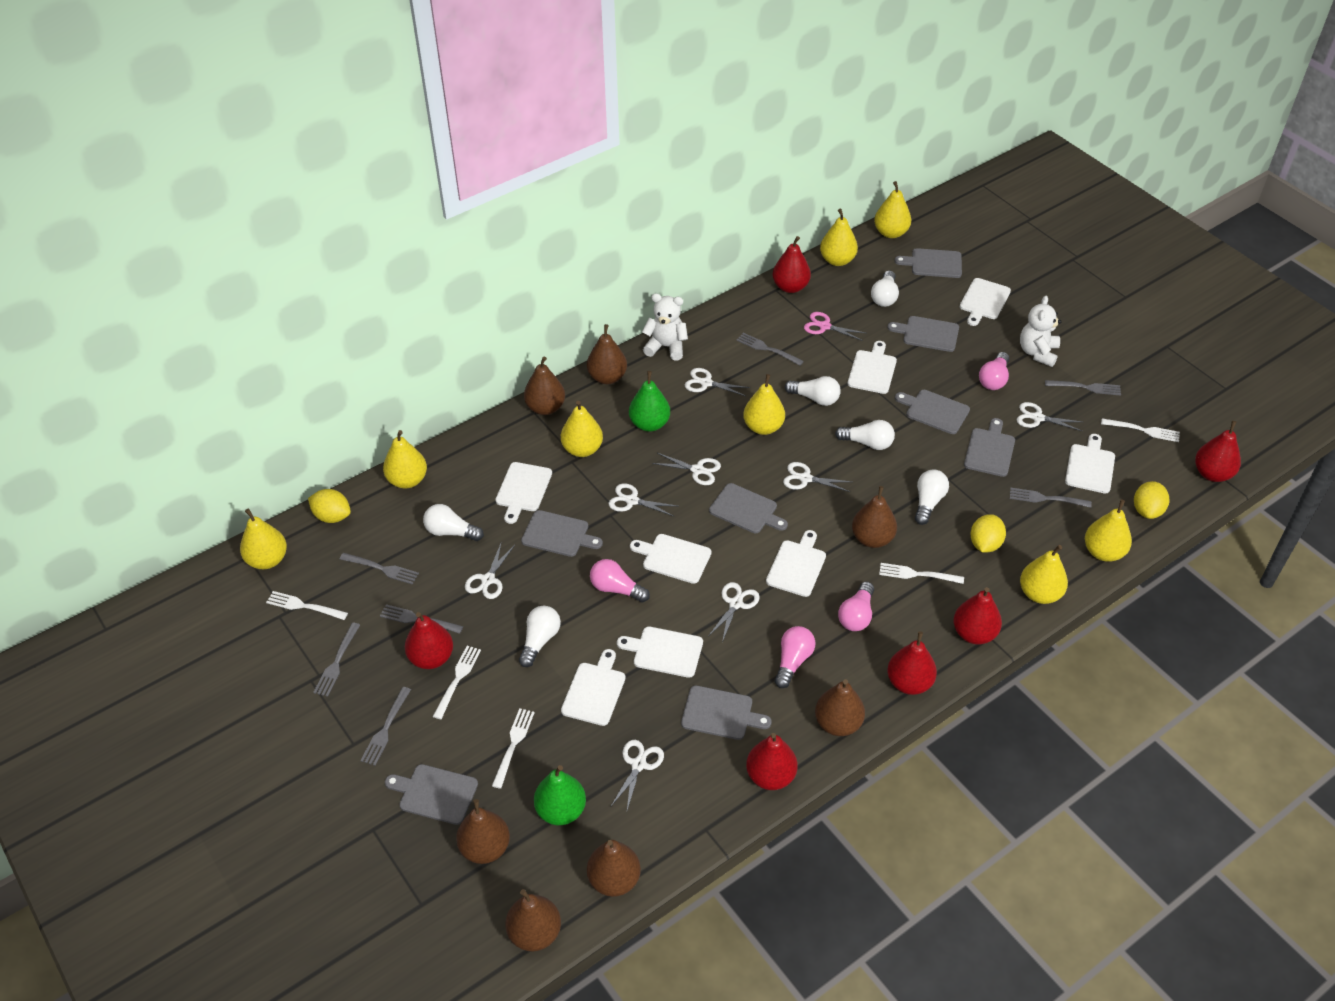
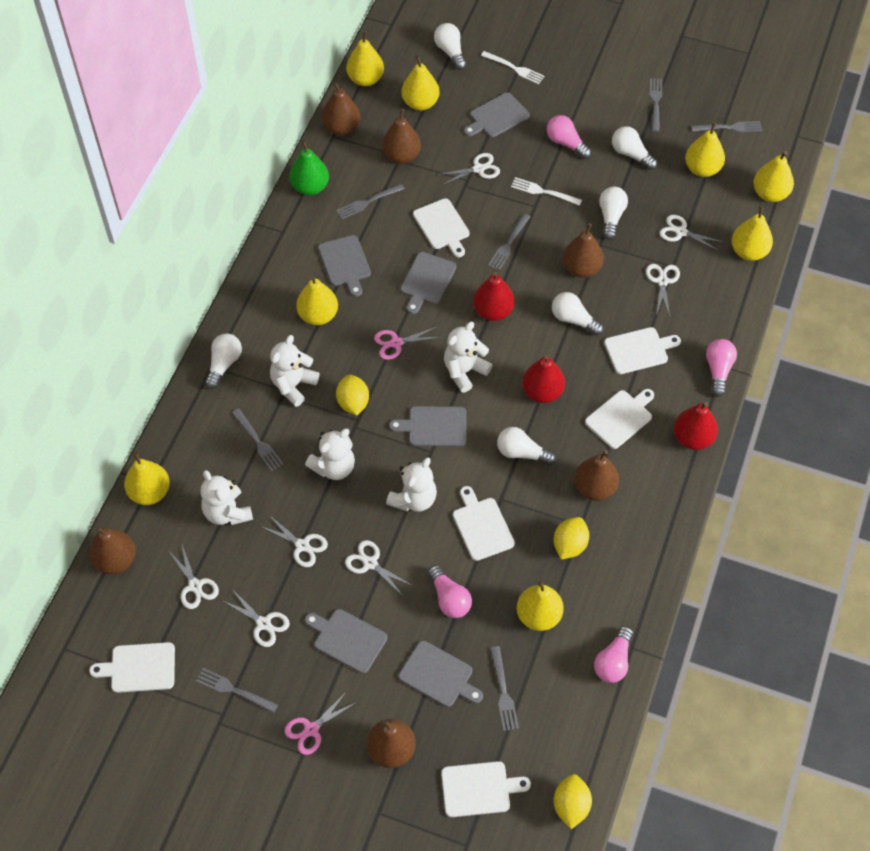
brown pear: [456,799,510,864] [505,889,561,952] [524,357,565,415] [587,324,627,384] [587,840,641,897] [815,679,865,736] [852,486,897,548] = 7 -> [89,526,136,574] [322,82,360,135] [367,719,416,768] [382,109,421,164] [563,223,604,278] [574,450,619,501] = 6
green pear: [534,765,586,825] [629,371,670,432] = 2 -> [289,140,329,195] = 1
grey cutting board: [385,764,478,825] [521,510,603,557] [681,685,772,740] [709,483,788,533] [887,316,959,352] [895,248,962,278] [895,390,970,434] [964,418,1015,477] = 8 -> [305,609,387,674] [318,235,371,297] [389,406,466,447] [399,641,483,707] [400,252,456,314] [464,93,530,137] = 6
pink scissors: [804,312,865,341] = 1 -> [284,691,357,755] [374,326,442,360] = 2
red pear: [405,612,453,669] [746,733,798,790] [773,236,811,293] [887,631,937,695] [953,587,1002,645] [1195,421,1241,482] = 6 -> [473,272,515,321] [522,355,565,403] [674,402,718,450] = 3
white cutting board: [495,462,552,524] [561,649,626,726] [617,626,703,678] [630,534,711,584] [766,530,826,597] [848,341,897,394] [960,278,1011,326] [1065,434,1115,494] = 8 -> [89,642,175,693] [413,198,470,257] [441,761,531,817] [453,486,515,561] [585,389,654,449] [604,327,681,374] = 6
white fork: [266,591,348,620] [433,646,481,719] [492,708,535,789] [879,563,964,584] [1101,419,1180,442] = 5 -> [481,51,545,85] [511,177,582,206] = 2
white scissors: [465,541,515,599] [608,483,677,516] [611,740,664,810] [652,453,721,485] [685,368,750,396] [709,582,760,642] [783,462,852,492] [1017,402,1082,431] = 8 -> [168,545,219,609] [222,589,290,647] [260,514,328,567] [345,540,413,597] [437,153,500,185] [646,264,680,317] [659,215,723,252] = 7
white teddy bear: [642,293,688,361] [1020,296,1061,367] = 2 -> [201,470,253,525] [270,335,319,407] [305,429,355,480] [386,457,437,512] [444,322,492,393] = 5

